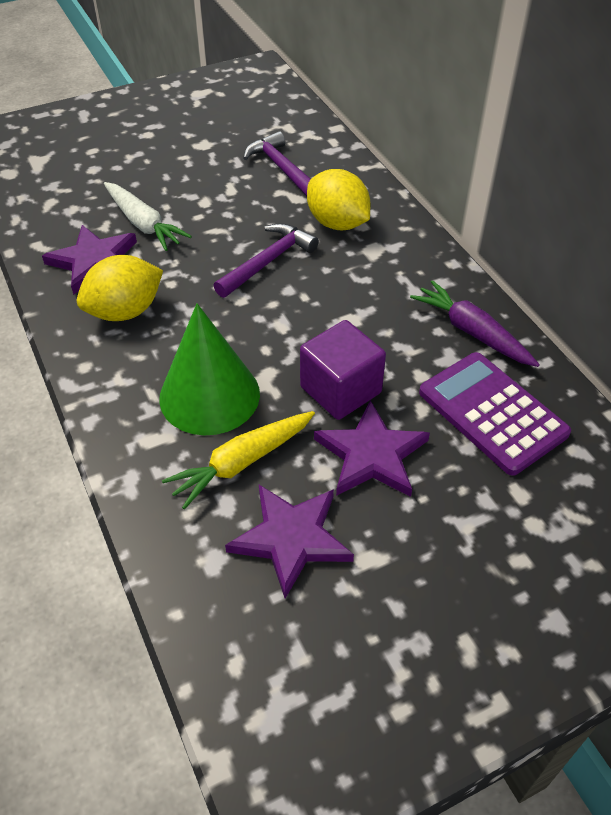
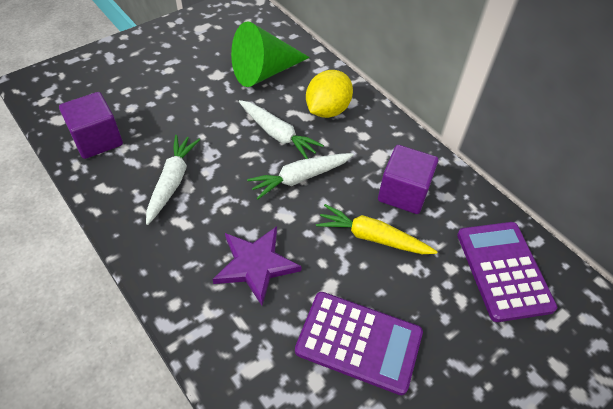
purple calculator: [419,352,571,476] = 1 -> [295,292,423,395] [457,222,557,322] = 2
purple carrot: [410,280,540,367] = 1 -> none = 0
purple cube: [300,320,386,420] = 1 -> [59,92,123,159] [378,145,438,214] = 2
purple hammer: [213,223,319,298] [243,131,311,196] = 2 -> none = 0
purple star: [42,225,137,295] [225,485,354,598] [314,400,430,497] = 3 -> [212,226,302,306] = 1
white carrot: [104,182,192,251] = 1 -> [146,135,200,225] [239,100,324,159] [247,153,354,199] = 3
yellow lemon: [77,255,163,321] [307,169,371,230] = 2 -> [306,70,353,118] = 1

